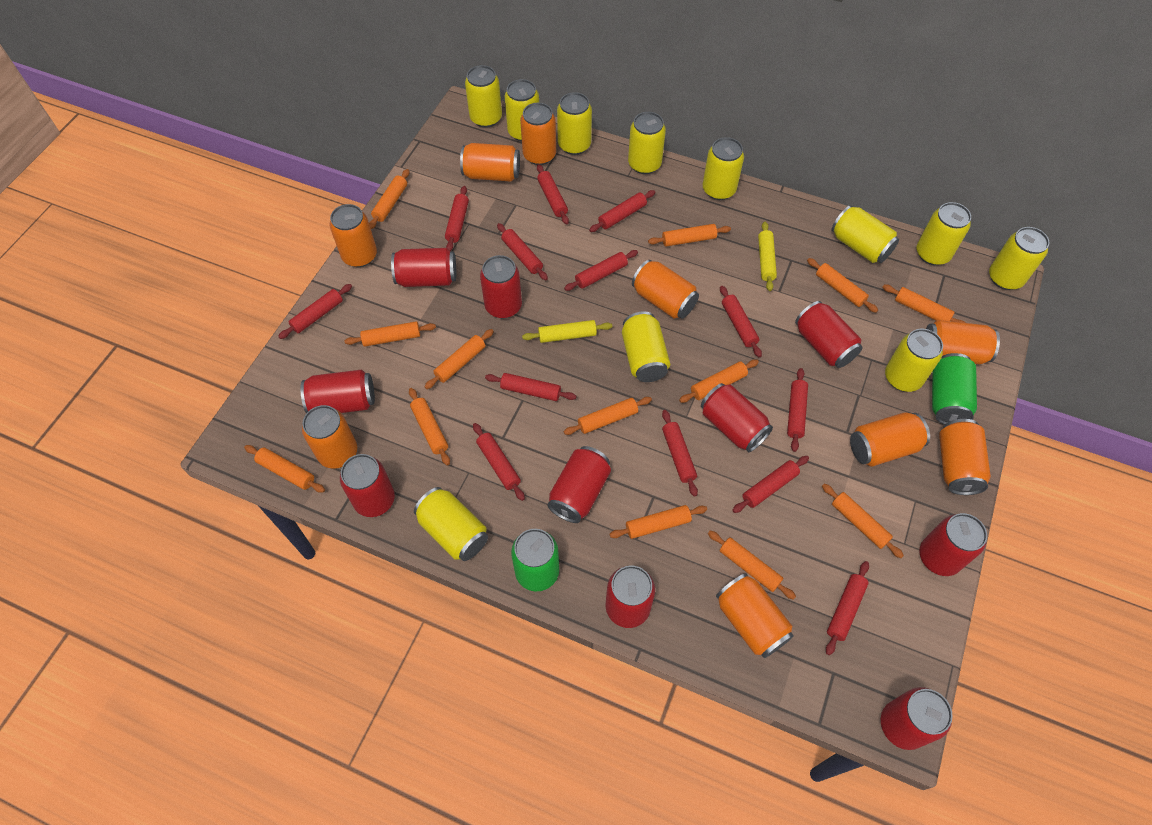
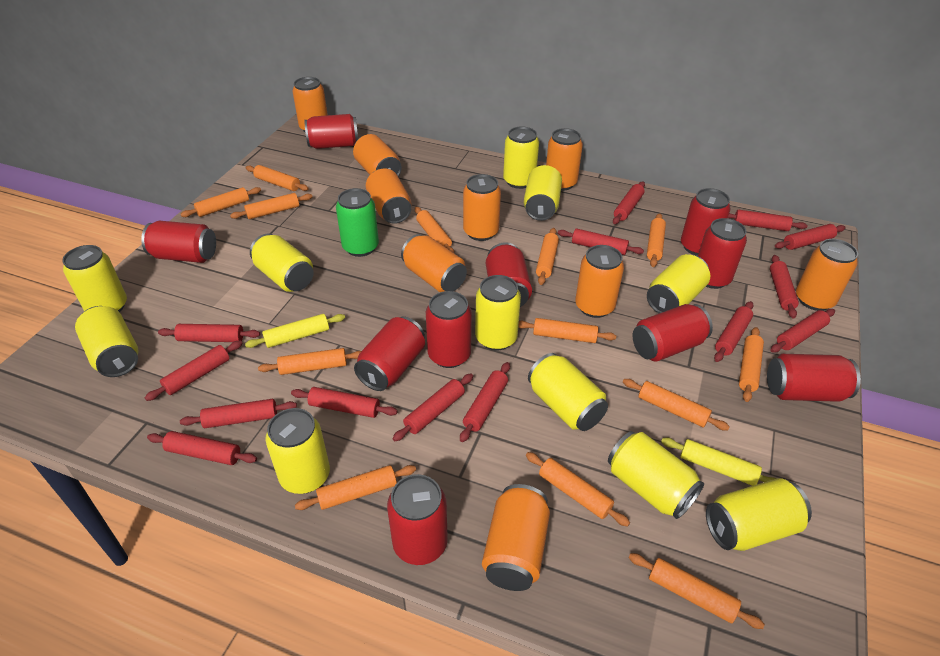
green can: [511,529,559,591] [932,353,977,425] = 2 -> [336,188,379,257] = 1
red rolling pin: [278,284,352,339] [445,186,469,251] [473,423,525,501] [485,373,576,401] [497,223,548,280] [537,164,569,224] [564,250,638,291] [589,190,655,232] [662,410,698,497] [720,286,762,357] [732,456,809,513] [787,368,808,452] [826,561,869,655] = 13 -> [145,340,243,401] [147,431,257,465] [158,324,260,342] [180,399,297,428] [291,387,398,418] [393,374,473,441] [460,362,510,442] [558,228,644,255] [613,181,645,224] [714,301,753,362] [728,210,808,231] [770,255,799,319] [770,309,835,353] [775,224,846,250] = 14

